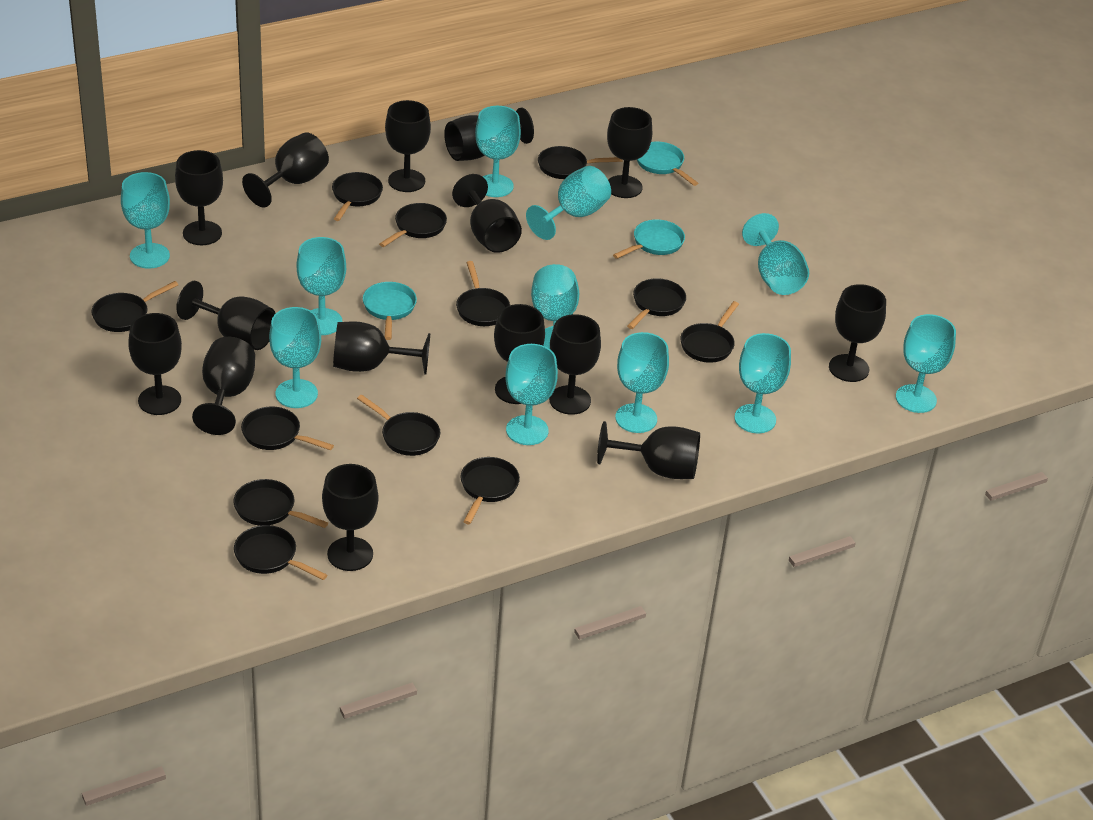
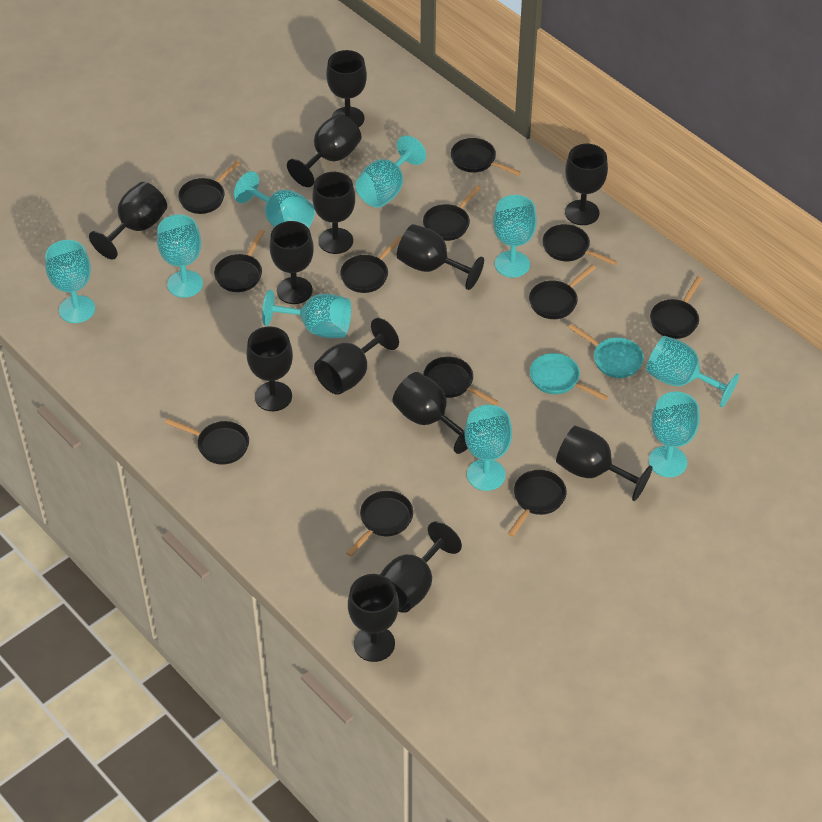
black goblet: [128,313,182,415] [175,150,223,245] [176,281,276,350] [192,337,255,435] [242,133,329,208] [322,464,378,571] [333,321,430,375] [385,100,431,192] [444,108,534,161] [452,174,522,253] [494,304,545,404] [549,314,601,415] [597,421,700,479] [607,107,652,198] [829,284,886,382] = 15 -> [89,182,167,260] [246,326,293,411] [270,221,314,304] [287,114,362,187] [312,172,355,254] [314,318,399,395] [326,50,367,127] [348,574,399,662] [380,521,462,613] [392,372,468,454] [397,224,484,290] [556,426,653,501] [565,144,608,225] = 13
turquoise goblet: [121,172,170,268] [269,307,321,408] [297,237,346,335] [475,106,521,197] [505,344,558,445] [526,166,611,240] [531,264,579,349] [615,332,669,433] [734,333,791,433] [742,213,809,295] [896,314,956,413] = 11 -> [45,240,95,323] [157,214,203,298] [234,171,315,228] [262,290,351,338] [355,135,426,207] [464,405,512,491] [493,195,537,278] [646,336,739,408] [649,391,699,477] = 9
turquoise pan: [363,282,417,340] [613,219,685,259] [637,141,698,186] = 3 -> [530,353,608,401] [568,324,644,378] = 2

